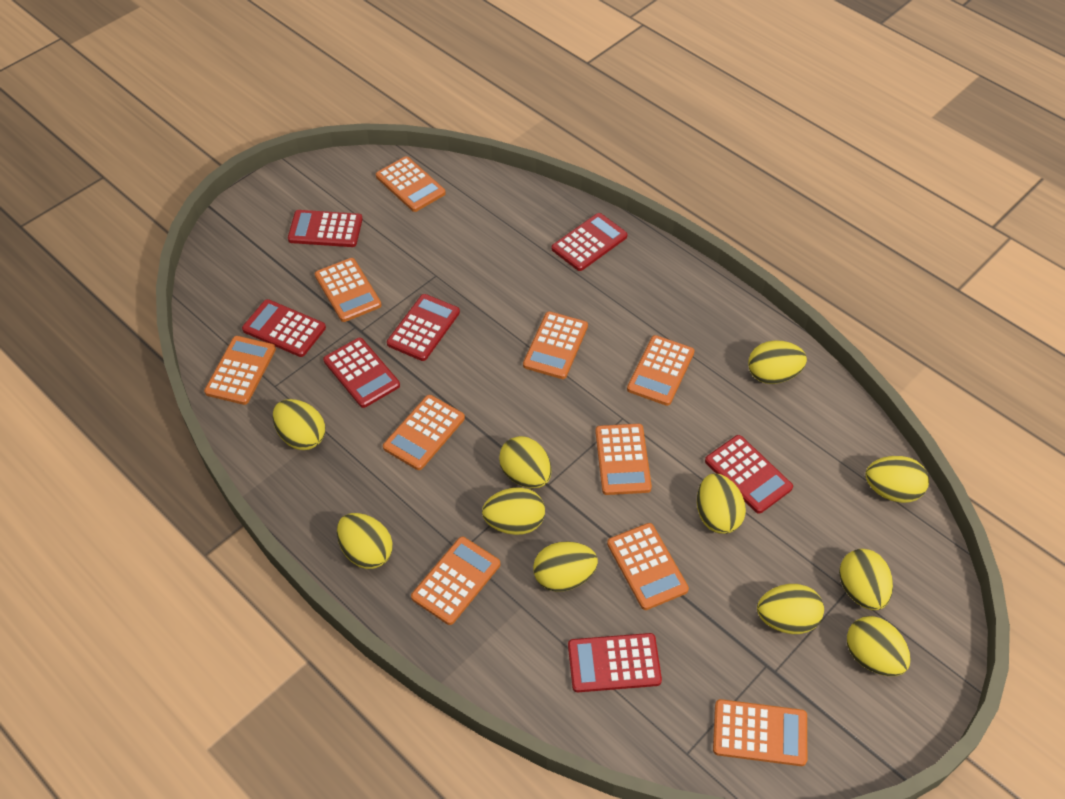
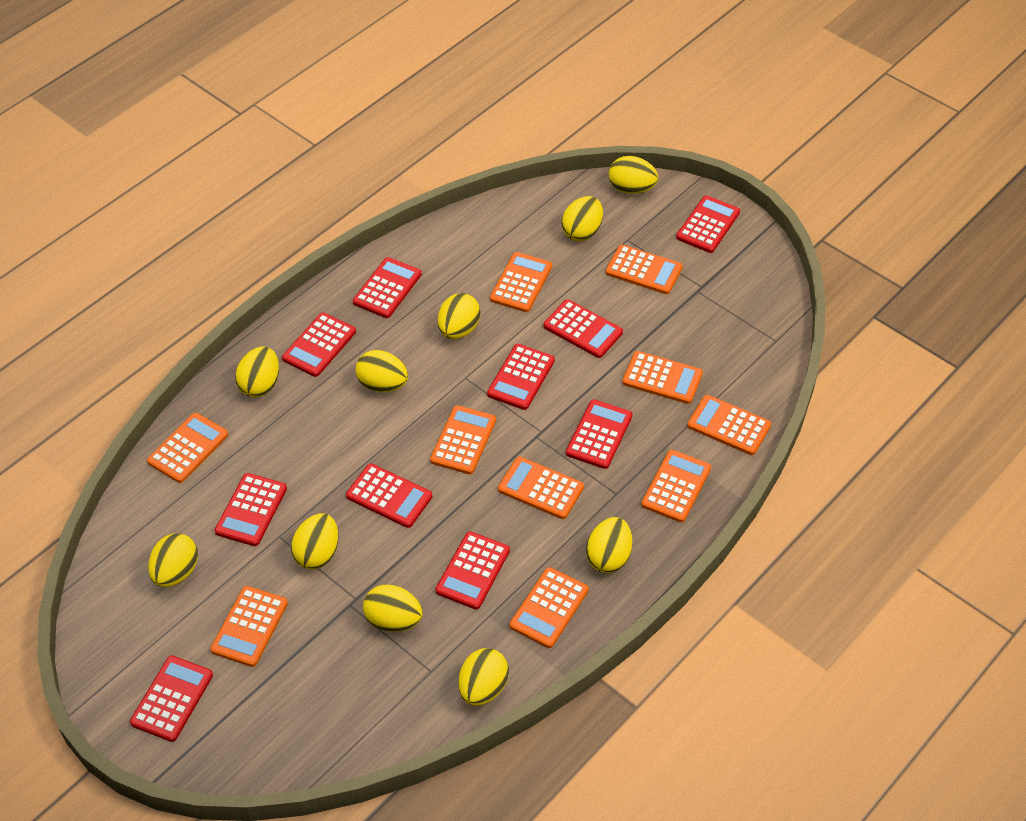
red calculator: [242,299,326,357] [288,210,363,247] [323,338,400,408] [387,294,460,361] [552,213,627,271] [568,633,662,692] [705,435,793,514] = 7 -> [130,656,213,742] [215,473,287,546] [282,312,356,377] [346,463,432,528] [353,257,422,318] [436,531,510,610] [487,344,555,410] [543,299,623,358] [566,399,633,469] [676,195,740,253] = 10
yellow egg: [273,399,325,450] [337,513,393,569] [482,487,545,535] [499,436,552,488] [533,541,598,592] [697,473,746,534] [748,340,807,384] [757,584,824,634] [839,549,893,610] [847,616,911,676] [865,456,929,503] = 11 -> [148,533,198,587] [235,346,279,397] [291,513,338,569] [356,350,408,392] [363,585,423,632] [438,293,481,339] [459,648,509,706] [562,196,603,241] [586,517,632,573] [609,156,658,194] = 10

